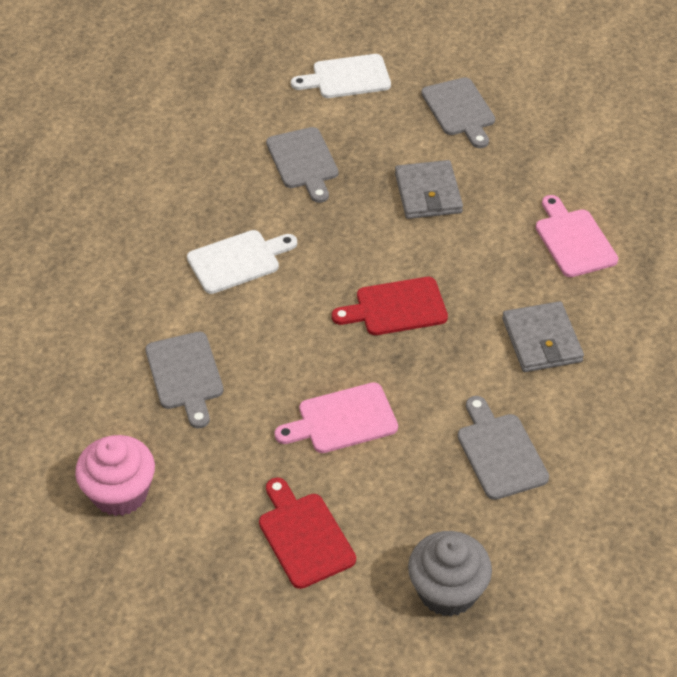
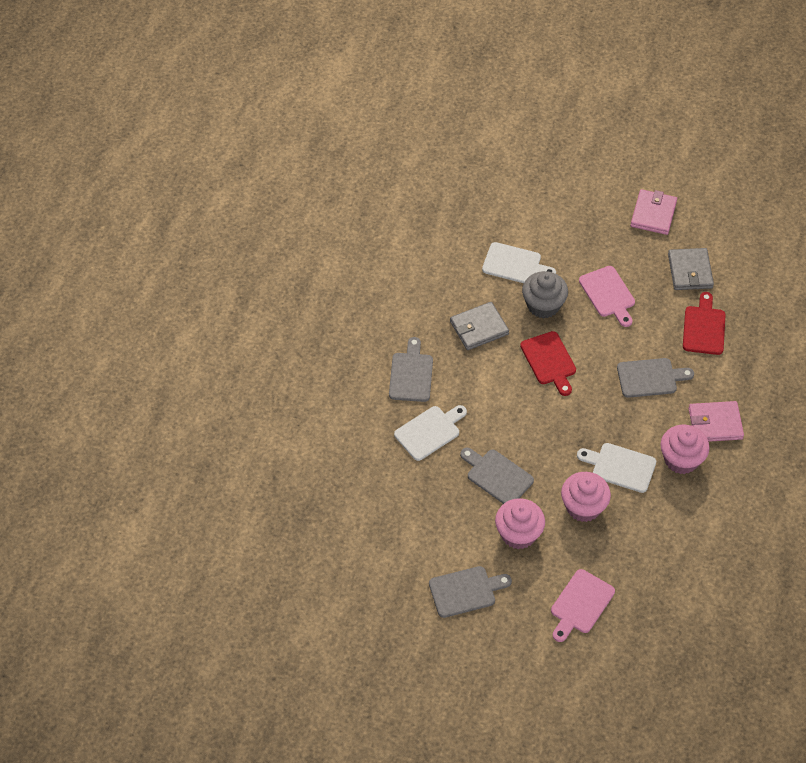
pink cupcake: [75,435,155,516] = 1 -> [495,498,545,549] [561,472,611,522] [660,425,710,474] = 3
pink wallet: none = 0 -> [631,189,677,235] [688,401,744,442] = 2
white cutting board: [187,230,297,294] [291,54,391,98] = 2 -> [394,405,467,461] [482,242,556,283] [577,443,656,493] = 3

